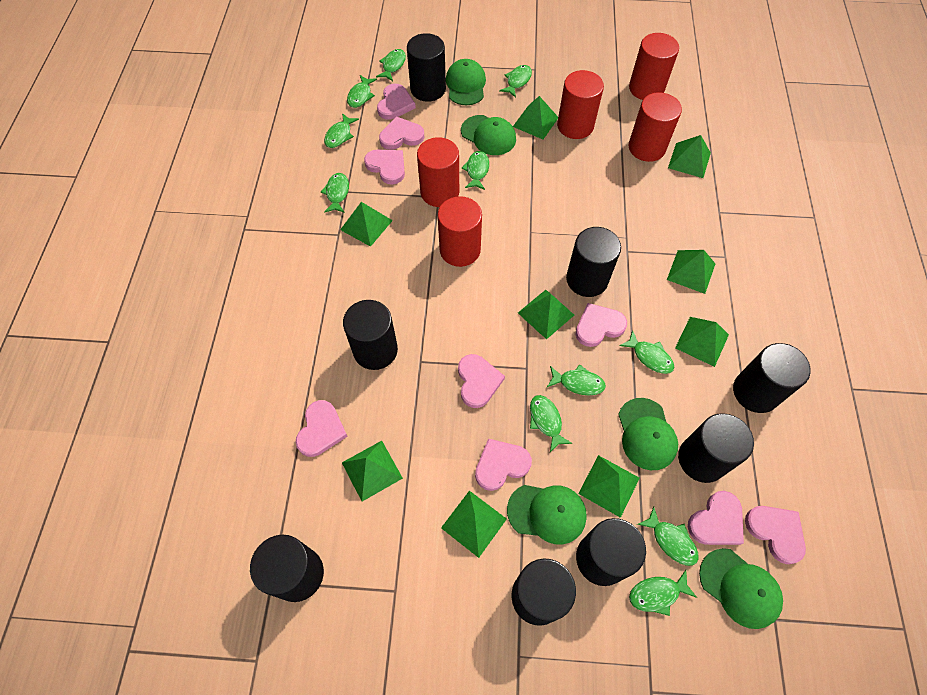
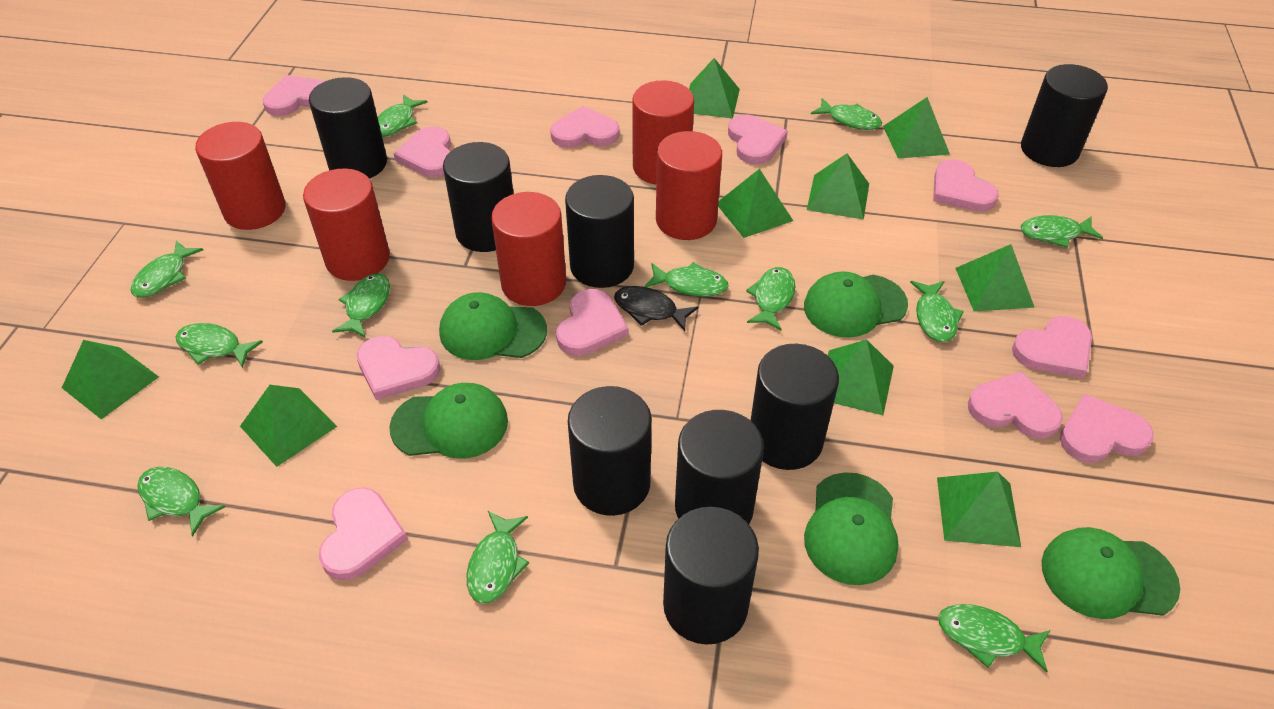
black fish: none = 0 -> [614,286,698,331] = 1
green fish: [321,173,349,213] [324,113,359,148] [347,75,377,108] [376,49,406,81] [461,151,489,190] [499,65,532,98] [530,395,572,452] [547,364,606,396] [619,330,674,374] [629,570,697,616] [637,506,699,566] = 11 -> [131,241,203,298] [137,467,225,537] [176,323,263,368] [332,274,390,338] [378,94,428,137] [467,511,529,604] [644,262,729,297] [746,267,795,330] [811,98,882,130] [910,281,964,342] [938,604,1050,672] [1021,215,1103,248] = 12
pink heart: [295,400,348,457] [364,150,405,185] [377,84,416,120] [379,116,425,150] [458,354,505,408] [475,438,532,491] [575,303,627,347] [688,491,744,545] [745,506,806,564] = 9 -> [263,75,325,116] [319,488,408,580] [357,336,440,400] [393,126,451,177] [550,106,619,148] [556,289,629,356] [728,115,788,164] [933,159,999,212] [968,371,1063,439] [1012,316,1092,378] [1060,394,1154,463] = 11

